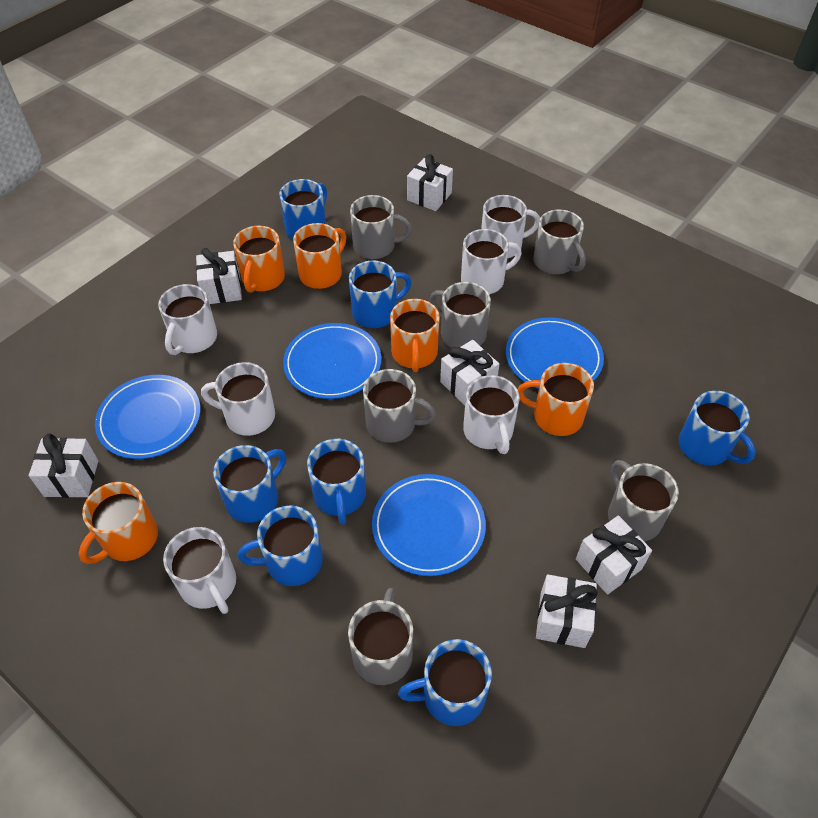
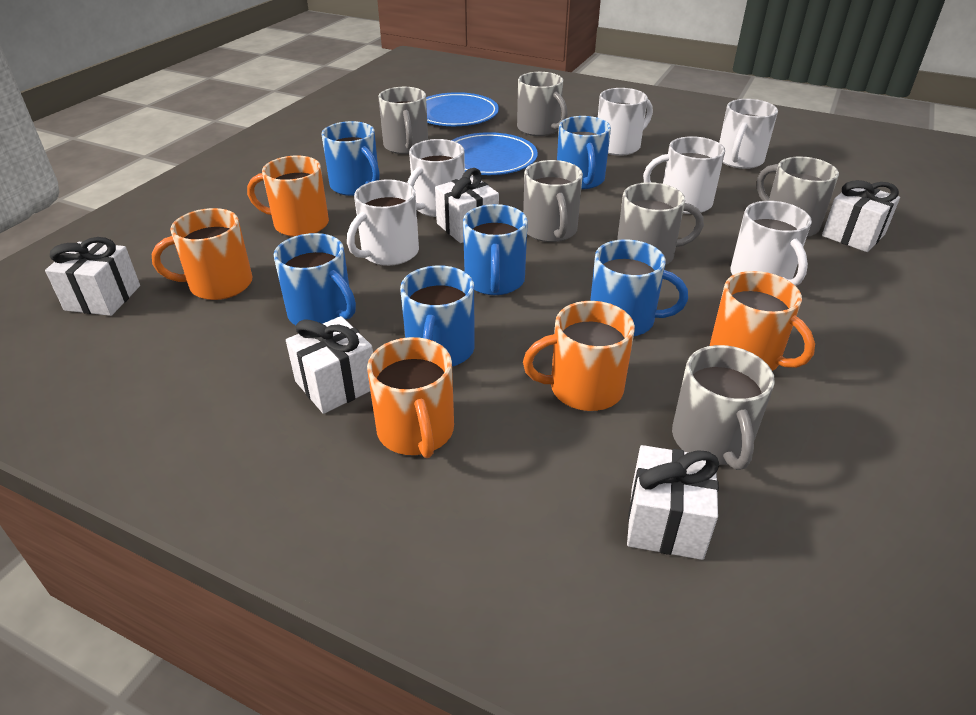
blue mug: [213,445,286,523] [238,506,323,586] [279,179,327,239] [307,439,366,525] [349,260,411,328] [398,639,492,726] [679,391,756,466] = 7 -> [274,233,356,325] [322,121,380,196] [400,265,475,367] [463,204,528,295] [557,116,611,189] [590,239,688,337] = 6
blue plate: [95,375,201,459] [283,323,381,399] [372,474,486,576] [506,317,604,389] = 4 -> [426,92,499,126] [451,132,538,175] = 2
white gift: [29,434,98,498] [196,248,242,304] [407,154,453,211] [440,340,499,406] [536,574,598,648] [576,515,652,595] = 6 -> [45,237,140,316] [286,316,373,414] [435,168,499,243] [627,445,719,560] [822,180,900,252] = 5

